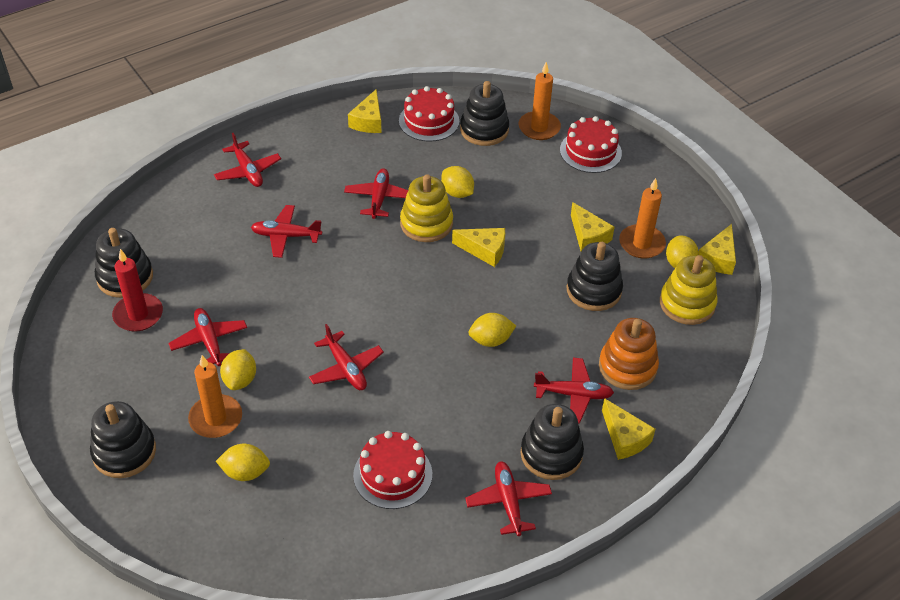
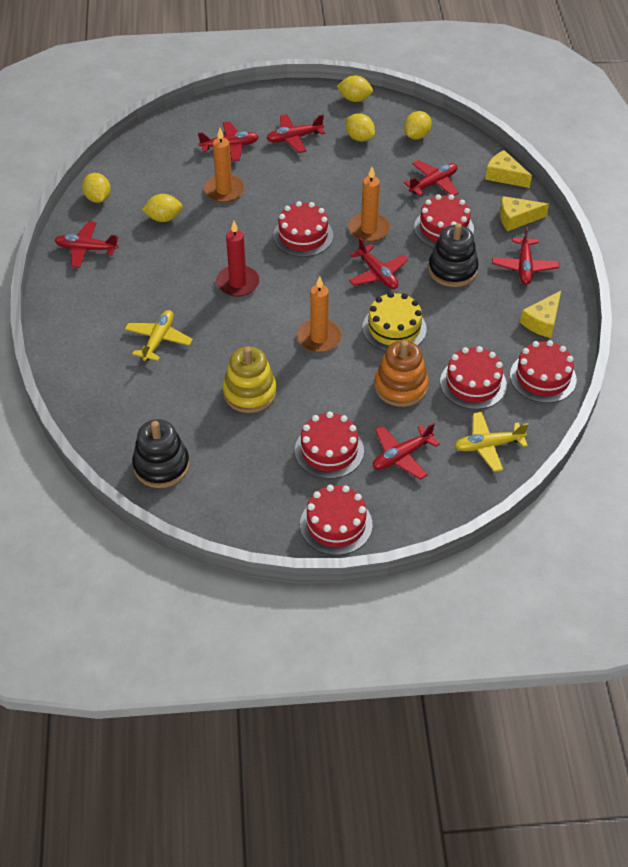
black stacking toy: [90,401,156,478] [95,228,153,298] [460,81,509,146] [520,404,584,480] [566,242,623,311] = 5 -> [132,419,190,488] [428,223,479,287] = 2
red cake: [353,431,432,509] [399,86,459,142] [560,116,622,173] = 3 -> [273,201,333,257] [295,412,364,479] [300,485,372,555] [414,194,474,248] [440,346,507,410] [510,340,577,403] = 6
yellow cake: none = 0 -> [362,292,427,351] = 1
yellow cheese: [348,90,381,133] [452,228,505,267] [571,202,614,251] [602,398,656,460] [699,224,736,275] = 5 -> [485,150,532,188] [500,196,549,231] [520,291,561,338] = 3
yellow plane: none = 0 -> [125,310,193,361] [455,412,529,472] = 2
yellow stacking toy: [400,174,453,242] [660,255,718,325] = 2 -> [223,347,277,413] = 1

